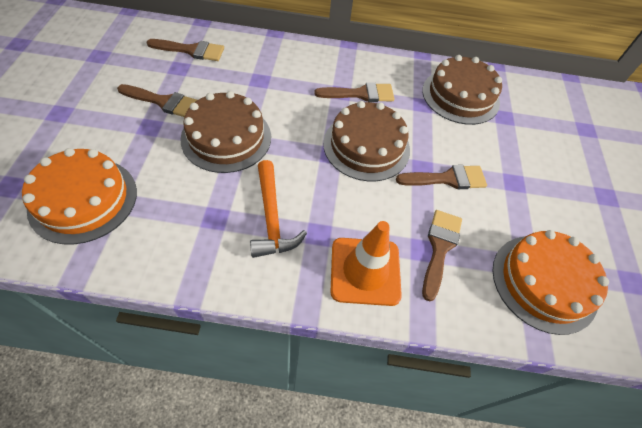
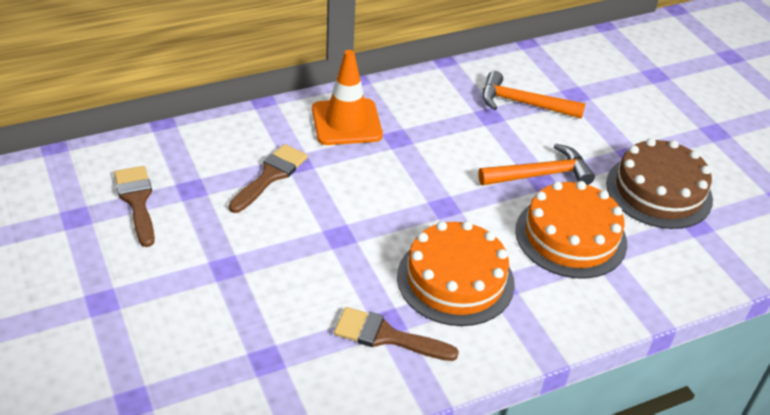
brown brush: [117,84,197,117] [146,39,224,61] [314,82,394,102] [396,165,487,189] [422,210,462,302] = 5 -> [114,166,155,247] [229,144,308,213] [334,307,459,361] = 3
brown cake: [180,91,271,173] [323,101,410,181] [422,55,502,125] = 3 -> [606,138,713,229] = 1
orange hammer: [250,160,307,258] = 1 -> [478,143,595,185] [482,71,586,119] = 2

